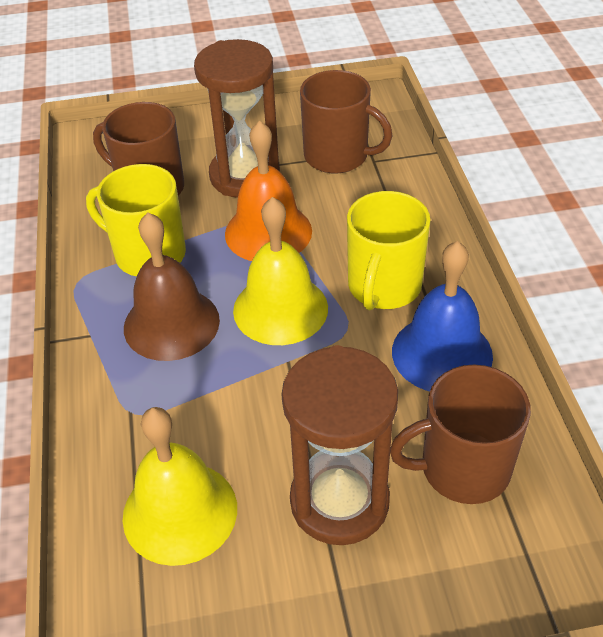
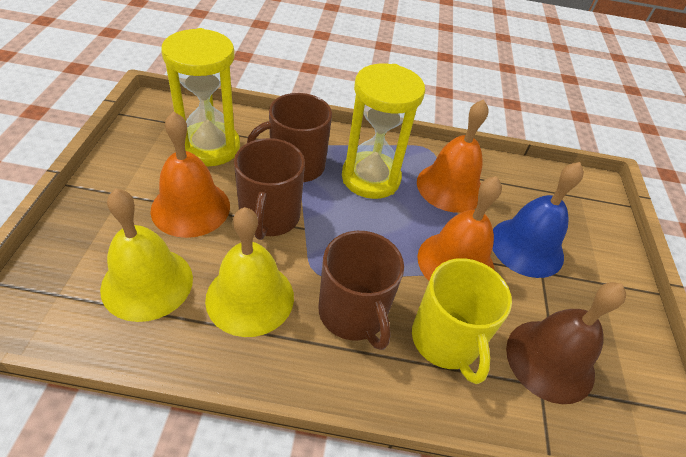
brown hourglass: [194,39,280,198] [281,345,398,545] = 2 -> none = 0
orange bell: [225,120,312,261] = 1 -> [150,111,230,238] [417,99,488,213] [417,176,502,281] = 3
yellow hourglass: none = 0 -> [161,28,240,166] [342,64,425,199] = 2
yellow mug: [86,164,186,276] [347,191,431,310] = 2 -> [412,258,512,384] = 1

